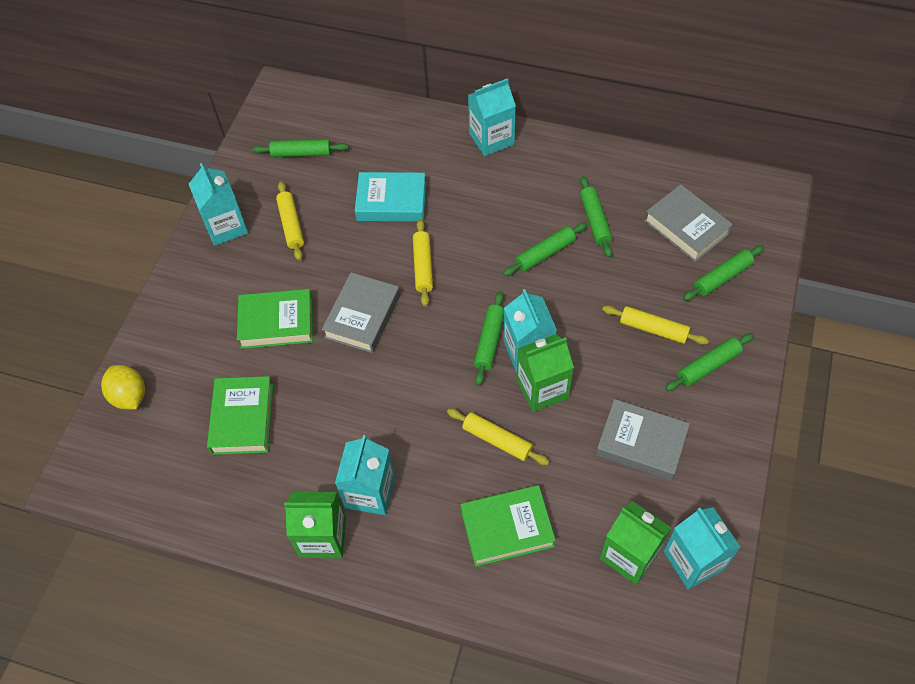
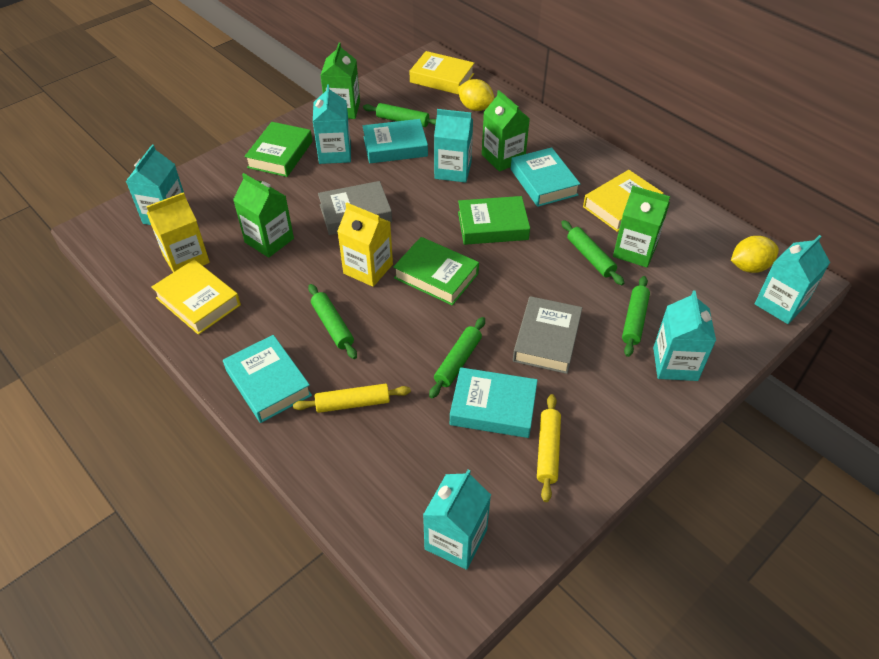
green carton: [284,492,346,558] [516,334,574,412] [600,501,671,585] = 3 -> [233,173,294,258] [320,42,360,119] [482,90,530,172] [613,186,670,268] = 4
green rolling pin: [252,139,348,157] [474,291,504,385] [503,222,587,276] [580,176,612,258] [665,333,754,391] [683,245,764,301] = 6 -> [308,284,357,359] [363,103,436,127] [429,317,485,398] [561,220,624,285] [622,276,650,357] = 5
grey book: [322,272,400,353] [596,399,690,481] [644,184,733,262] = 3 -> [318,181,392,235] [513,296,582,374] = 2
turquoise book: [355,172,426,222] = 1 -> [223,335,312,423] [363,119,428,163] [450,367,538,438] [511,147,580,207] = 4
turquoise carton: [189,163,248,246] [335,435,395,515] [468,78,516,156] [504,289,557,373] [664,507,741,589] = 5 -> [126,145,184,225] [313,84,351,164] [423,469,491,570] [434,109,473,183] [653,290,716,381] [755,235,830,324] = 6
yellow book: none = 0 -> [151,259,241,335] [410,51,474,95] [583,170,664,232] = 3
yellow carton: none = 0 -> [146,192,210,272] [337,203,393,287] = 2
yellow lemon: [101,365,145,410] = 1 -> [458,79,495,111] [731,236,779,273] = 2
yellow rolling pin: [276,181,304,261] [413,219,433,306] [447,409,550,465] [602,305,709,345] = 4 -> [293,384,411,413] [537,394,561,502] = 2

